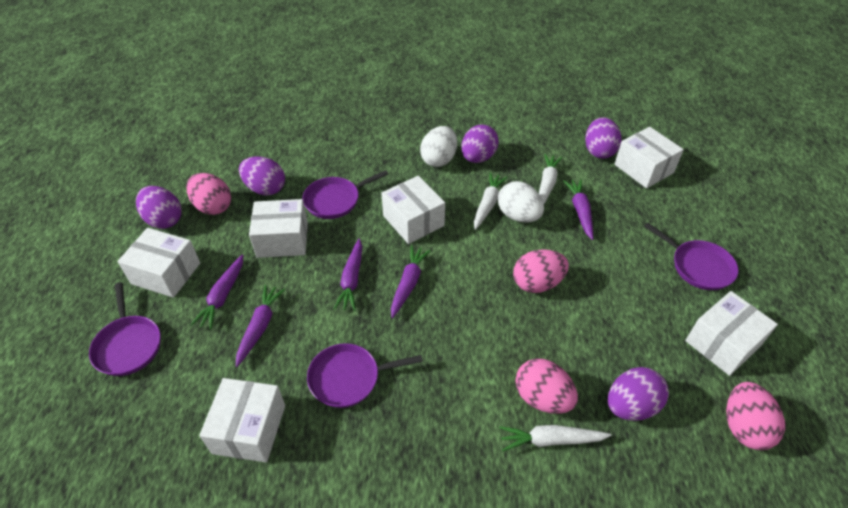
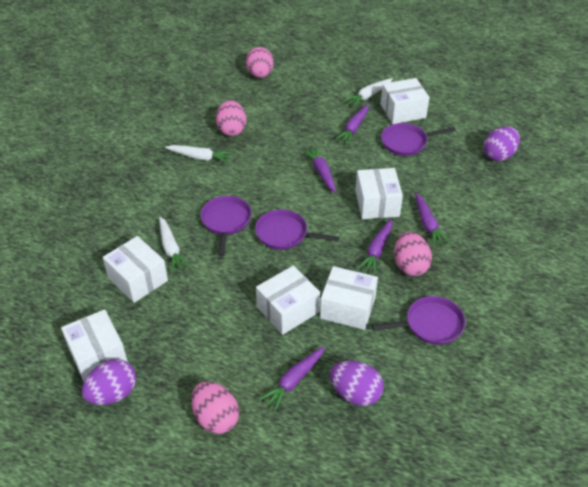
purple egg: [136,186,182,229] [239,156,285,195] [461,125,499,163] [585,117,622,159] [608,367,669,421] = 5 -> [82,359,136,405] [330,361,384,406] [484,126,520,161] = 3
white egg: [420,126,457,167] [498,181,544,223] = 2 -> none = 0

